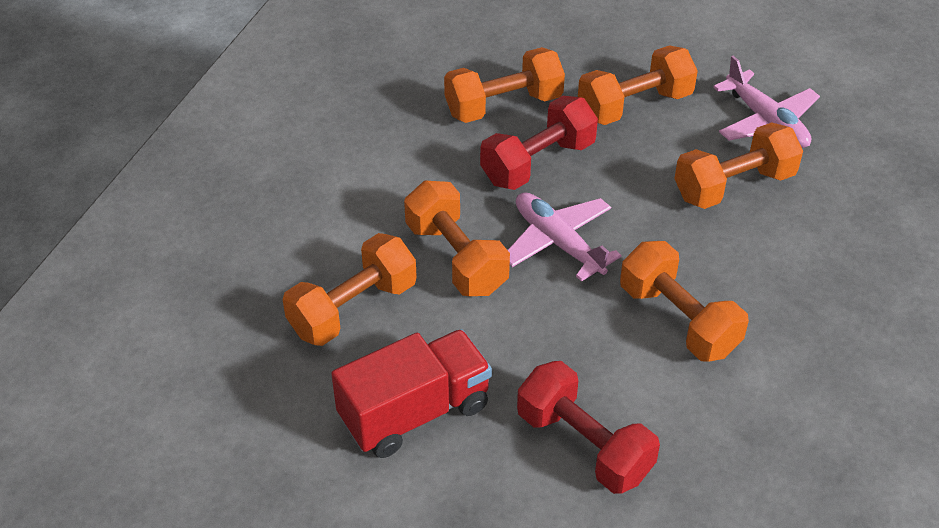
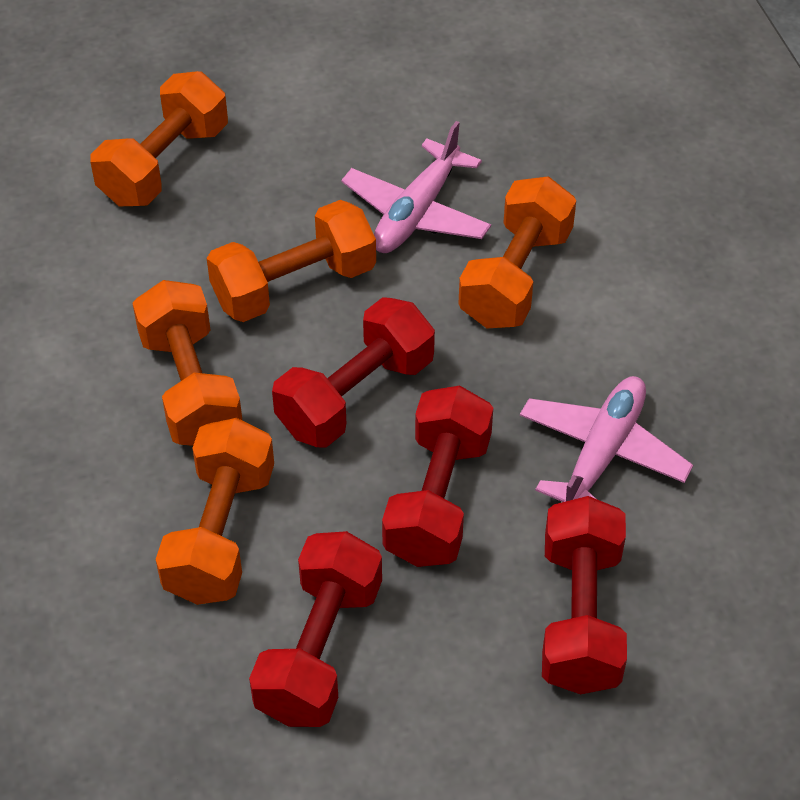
orange dumbbell: [283,233,417,346] [404,180,510,296] [444,47,565,123] [578,45,698,125] [620,241,749,362] [674,122,803,209] = 6 -> [90,71,228,206] [133,280,243,446] [155,418,274,605] [207,200,376,322] [458,176,576,328] = 5
red dumbbell: [480,96,598,190] [517,361,660,494] = 2 -> [249,531,382,727] [272,297,435,448] [382,386,493,567] [542,496,627,694] = 4
red truck: [331,329,492,458] = 1 -> none = 0

